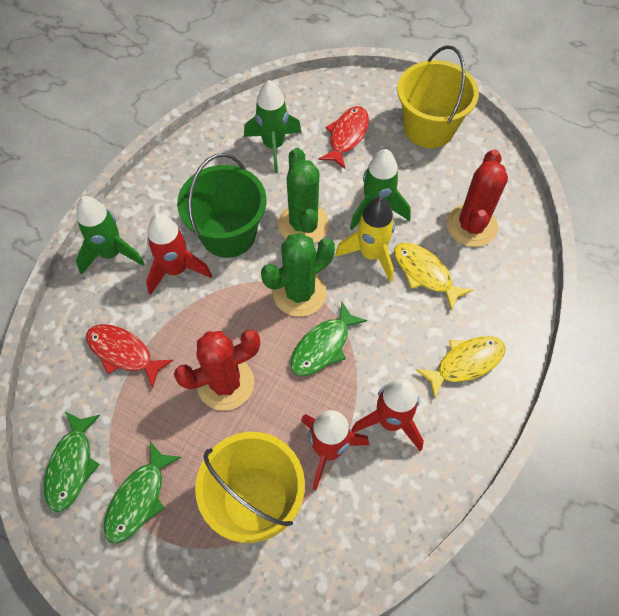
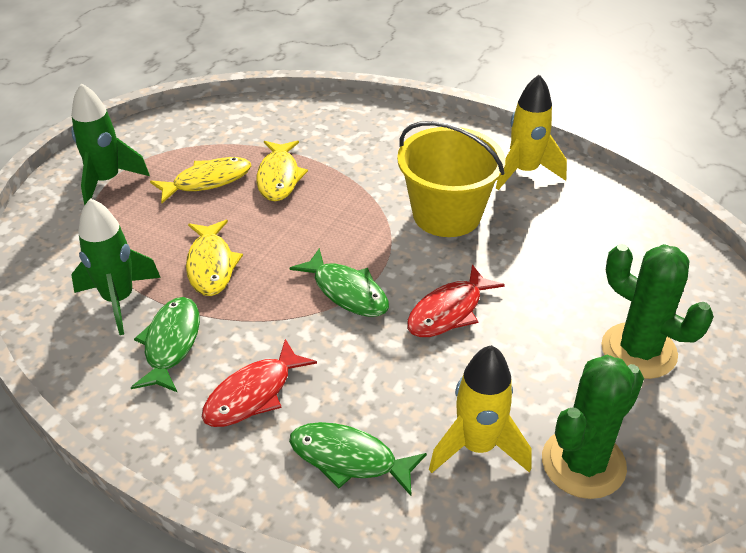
green bucket: [177,153,267,258] = 1 -> none = 0
green rocket: [76,196,145,275] [244,80,301,173] [350,149,411,230] = 3 -> [71,83,150,206] [71,198,161,335] = 2
red cactus: [174,330,260,411] [447,149,508,247] = 2 -> none = 0
red rocket: [146,214,212,295] [301,410,369,490] [351,379,424,451] = 3 -> none = 0
yellow bucket: [195,432,305,543] [397,45,479,148] = 2 -> [397,121,505,237] = 1
yellow fish: [394,243,473,311] [416,336,506,399] = 2 -> [150,157,251,203] [186,220,243,296] [257,141,308,201] = 3
yellow rocket: [335,197,395,282] = 1 -> [429,345,532,473] [496,74,567,190] = 2

